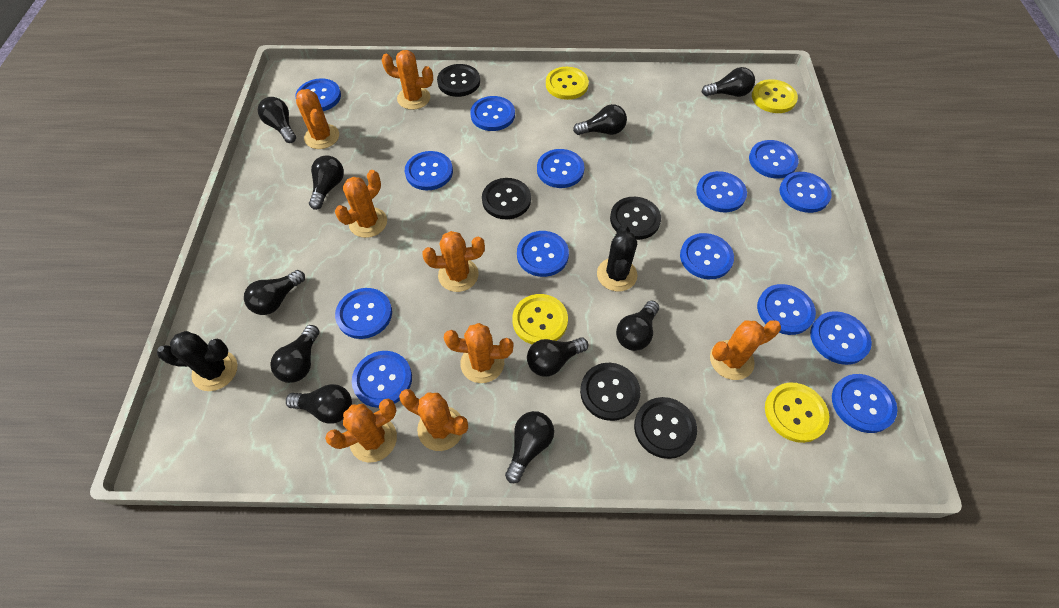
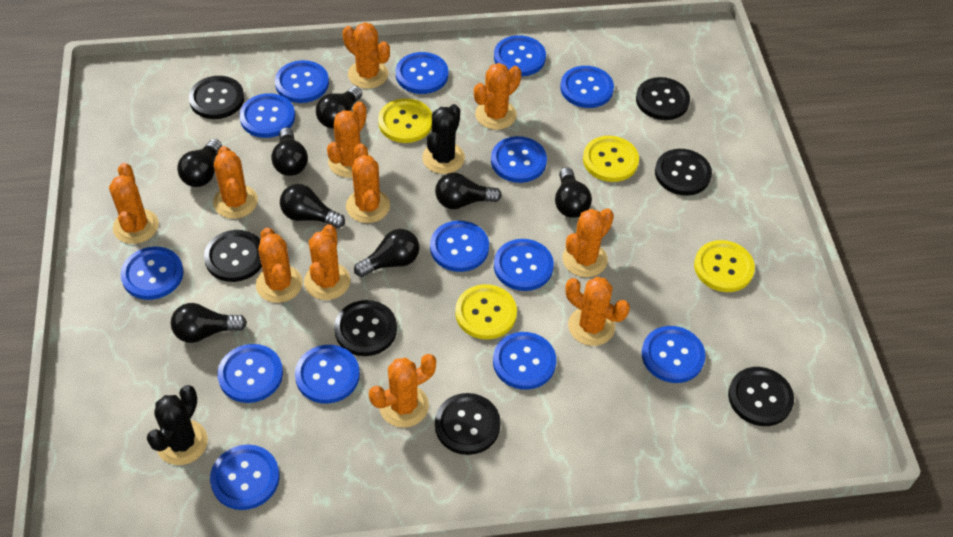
black button: [437,64,480,97] [482,178,531,219] [580,363,641,421] [610,197,661,240] [634,397,697,459] = 5 -> [189,76,244,119] [204,230,262,282] [334,300,397,356] [435,393,501,455] [636,77,690,120] [655,149,712,196] [728,367,794,426] = 7
black light bulb: [244,270,305,315] [258,97,296,143] [270,325,319,383] [286,384,352,424] [309,155,344,210] [505,411,554,483] [527,337,588,376] [573,104,627,135] [616,301,659,351] [702,67,755,97] = 10 -> [171,303,247,343] [177,139,222,187] [271,127,308,176] [280,184,345,228] [316,86,362,129] [354,229,420,277] [435,173,502,209] [555,167,592,218] = 8
orange cactus: [296,89,339,149] [325,399,397,463] [335,170,387,238] [381,50,433,110] [399,389,468,451] [422,231,485,292] [444,323,513,383] [710,320,781,380] = 8 -> [109,163,159,244] [213,146,258,219] [256,228,303,303] [304,224,350,300] [327,101,370,178] [342,22,390,89] [346,143,390,223] [369,354,436,428] [474,63,521,130] [562,208,614,277] [566,277,630,346] = 11

